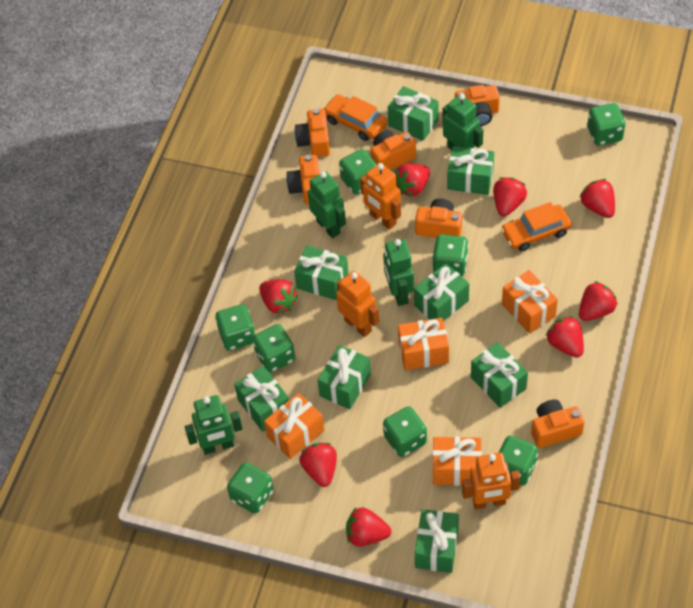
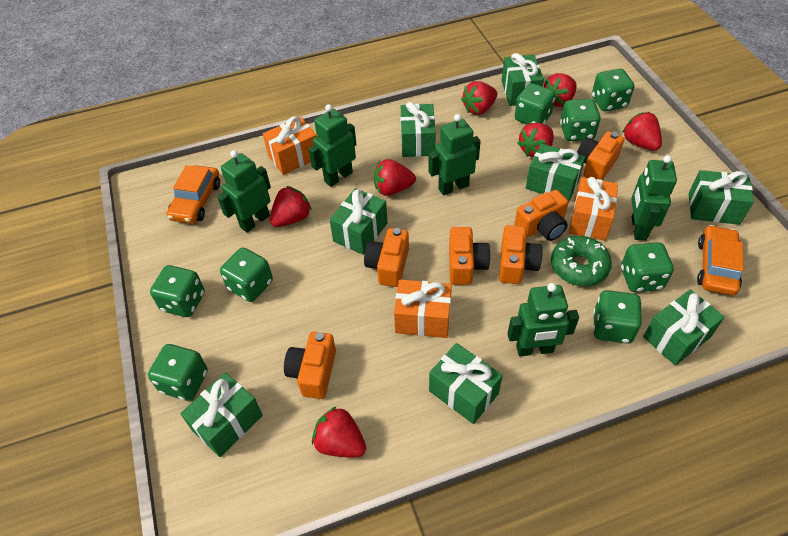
green donut: none = 0 -> [551,236,612,286] = 1
green robot: [185,395,242,455] [308,171,346,238] [383,239,414,306] [442,94,483,150] = 4 -> [217,150,271,233] [308,104,356,187] [428,114,481,195] [507,283,579,356] [631,155,677,241] = 5
orange gift: [264,393,324,459] [398,318,449,370] [433,437,482,486] [502,270,558,334] = 4 -> [263,116,317,175] [394,279,452,338] [569,177,618,241] = 3
orange robot: [336,271,379,337] [360,163,401,230] [462,453,520,509] = 3 -> none = 0
red strawberry: [259,279,298,314] [299,443,337,487] [346,507,391,547] [395,163,430,197] [493,177,527,216] [546,316,584,358] [579,179,615,218] [579,281,618,321] = 8 -> [270,186,312,227] [312,406,366,458] [374,159,416,196] [461,81,497,115] [517,123,554,157] [544,73,577,107] [622,112,662,151] = 7

